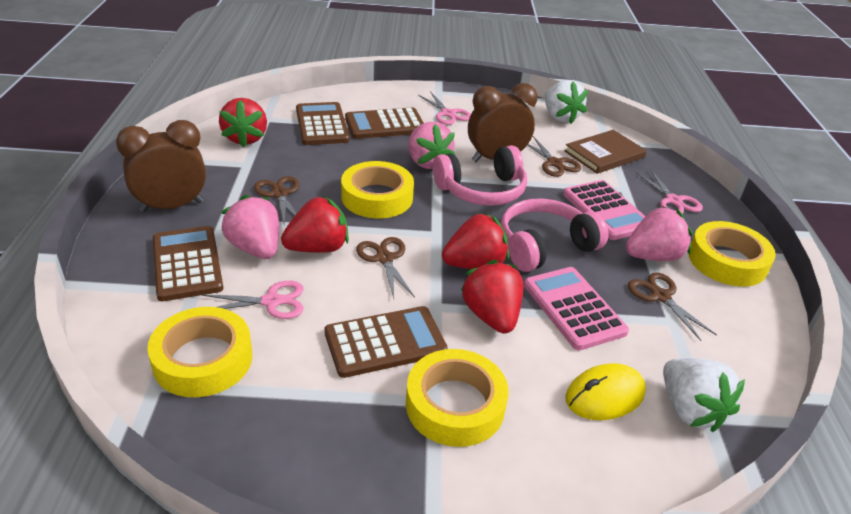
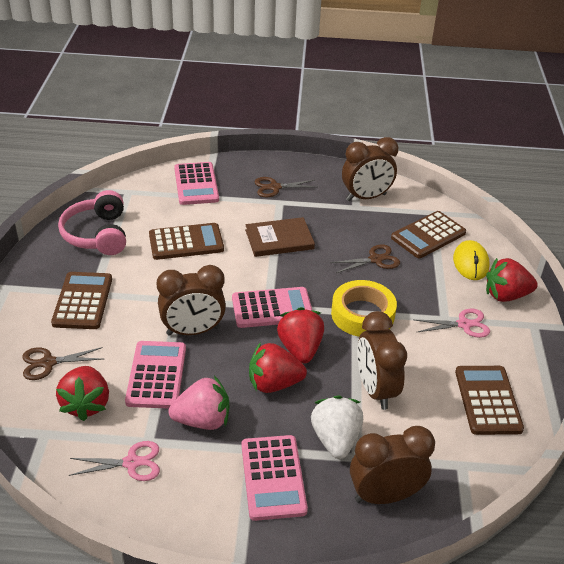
brown clock: [116,120,206,212] [468,83,538,162] = 2 -> [157,265,226,336] [342,137,398,201] [350,426,435,504] [357,311,407,410] = 4
brown scissors: [254,176,299,225] [356,237,415,299] [527,136,581,177] [628,272,717,341] = 4 -> [22,347,103,380] [254,177,315,197] [330,244,400,273] = 3
pink calculator: [524,267,629,350] [563,180,645,240] = 2 -> [125,341,186,409] [174,162,219,205] [232,287,313,328] [242,435,308,521] = 4
pink headphones: [433,145,527,206] [501,199,609,272] = 2 -> [58,190,126,255] = 1
pink scissors: [201,281,303,319] [418,91,471,125] [636,169,703,214] = 3 -> [69,441,160,481] [415,309,490,338] = 2
pink strawberry: [221,195,279,259] [408,122,455,169] [625,207,692,261] = 3 -> [168,376,229,430] = 1
white strawberry: [545,80,588,124] [663,358,745,432] = 2 -> [311,395,363,459] = 1
yellow tape: [147,307,252,397] [341,161,414,218] [406,349,509,447] [688,221,776,287] = 4 -> [331,280,397,337] = 1

